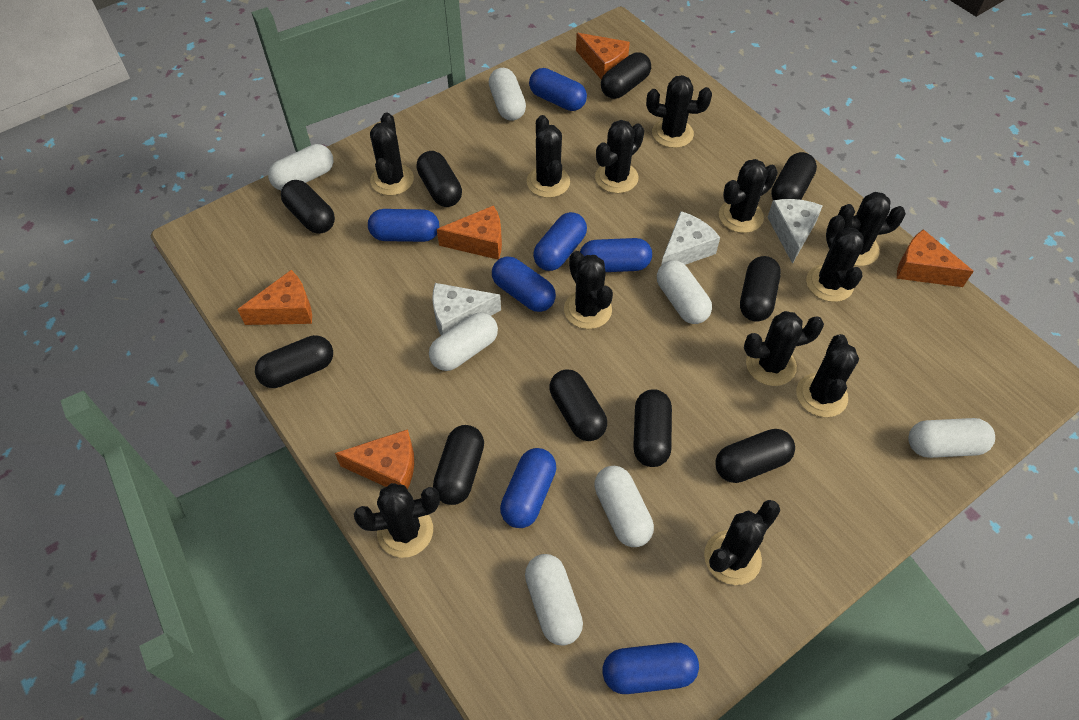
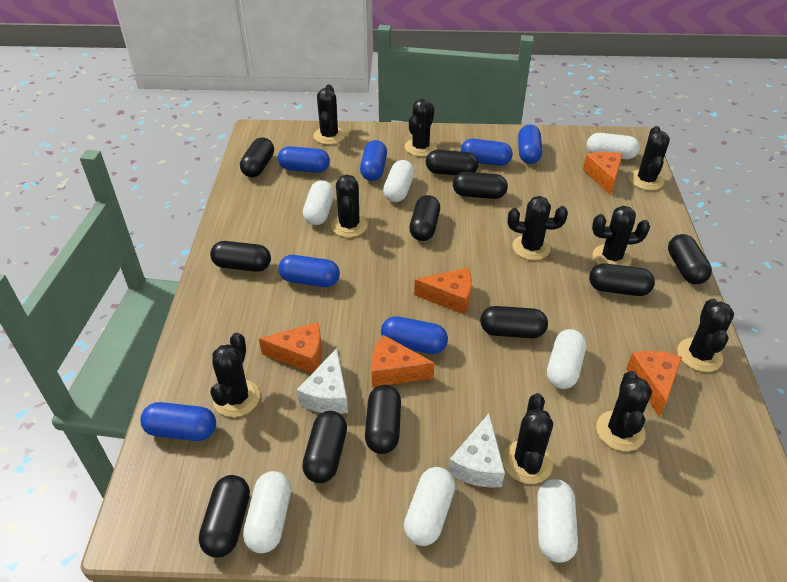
black cactus: [354,483,440,558] [370,112,414,196] [527,115,570,198] [564,251,613,329] [595,120,644,193] [646,75,712,148] [704,500,780,585] [719,159,778,233] [744,311,824,386] [796,334,859,417] [806,215,864,302] [838,192,906,266] = 12 -> [210,332,260,417] [314,85,345,145] [331,175,368,237] [405,99,437,157] [503,393,553,484] [508,196,568,260] [592,206,650,266] [596,371,652,451] [629,126,670,190] [677,299,734,372] = 10
black capsule: [255,335,333,388] [281,180,335,234] [416,151,462,207] [433,425,484,505] [550,369,607,441] [601,52,651,99] [633,389,672,467] [715,429,795,483] [740,256,781,322] [771,152,817,200] = 10 -> [199,475,250,558] [210,241,271,272] [240,137,274,177] [302,411,347,483] [365,385,401,454] [409,195,440,241] [426,150,479,175] [453,172,508,199] [480,306,548,338] [589,264,655,296] [668,234,712,284] = 11
white cheese: [432,283,501,335] [661,211,720,265] [767,199,823,264] = 3 -> [297,348,348,414] [448,414,505,488] = 2

